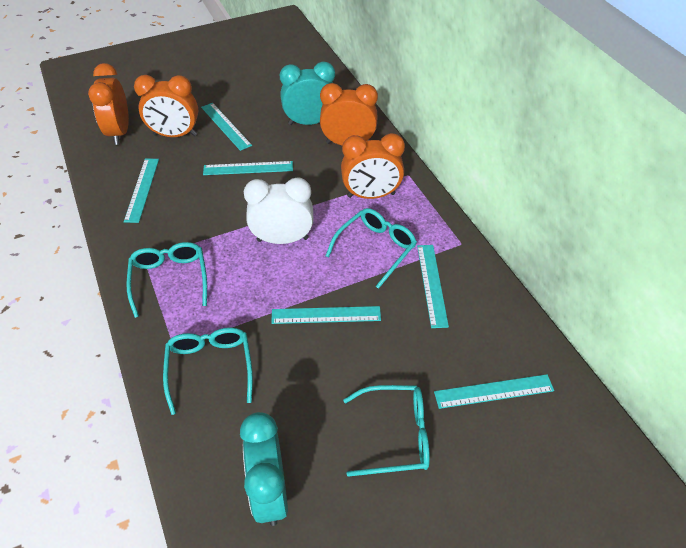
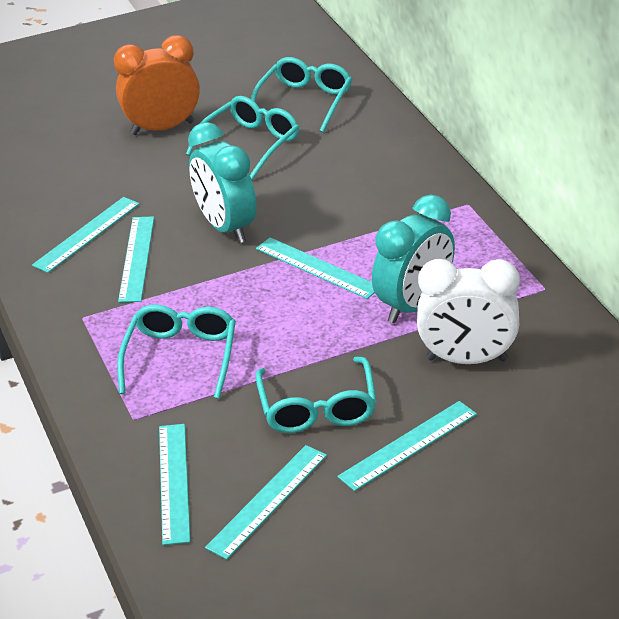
orange clock: [88,63,129,145] [134,75,198,137] [320,83,378,145] [341,133,405,199] = 4 -> [114,35,200,135] = 1

